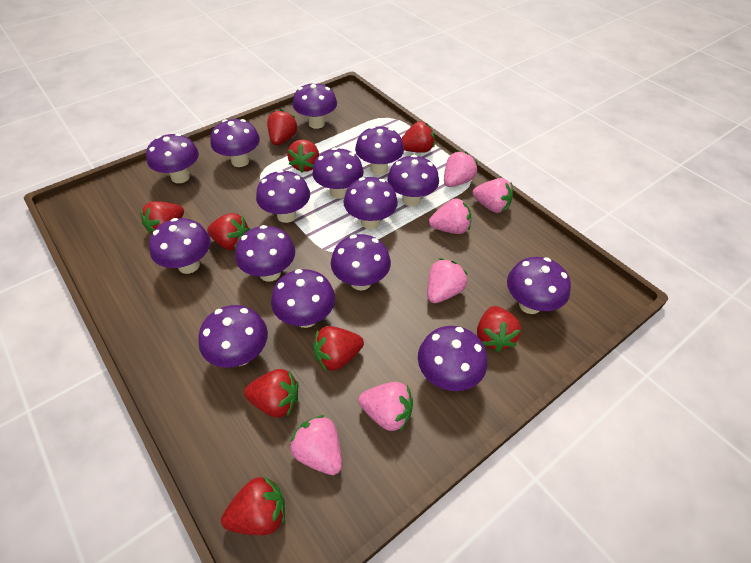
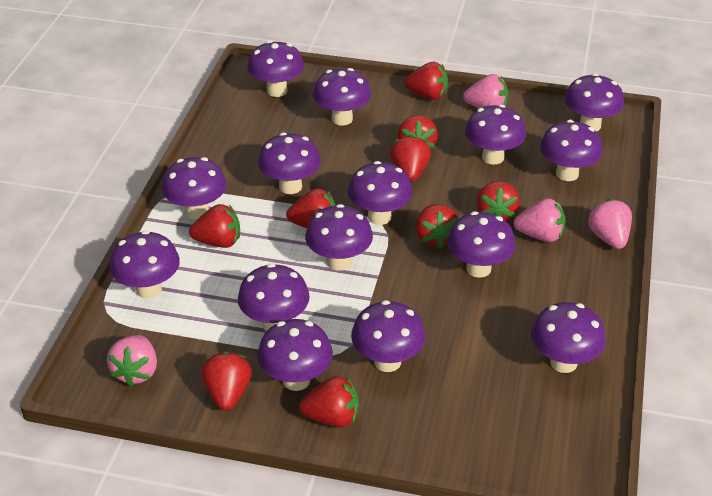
pink strawberry: [290,415,342,475] [358,382,413,431] [427,258,467,303] [429,198,471,234] [444,152,477,187] [473,178,513,213] = 6 -> [107,335,157,386] [463,74,508,108] [514,198,566,242] [588,199,632,249] = 4

